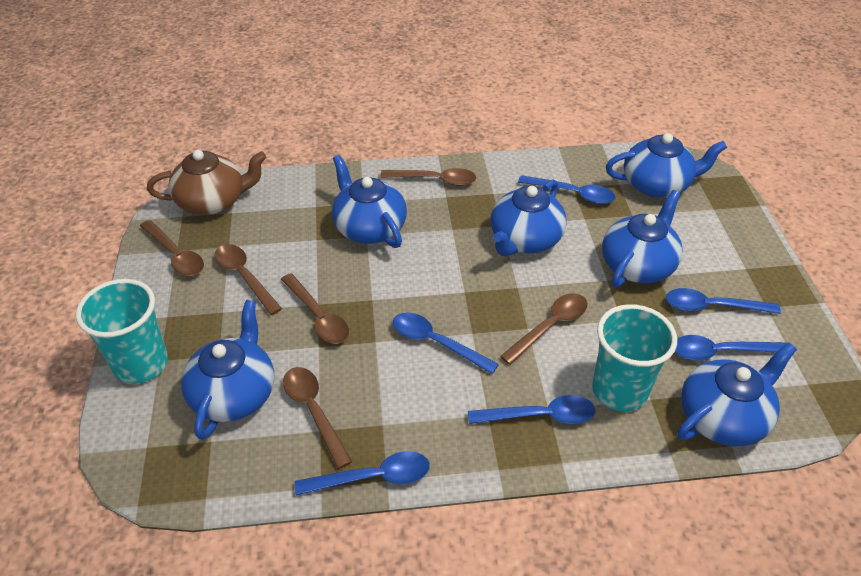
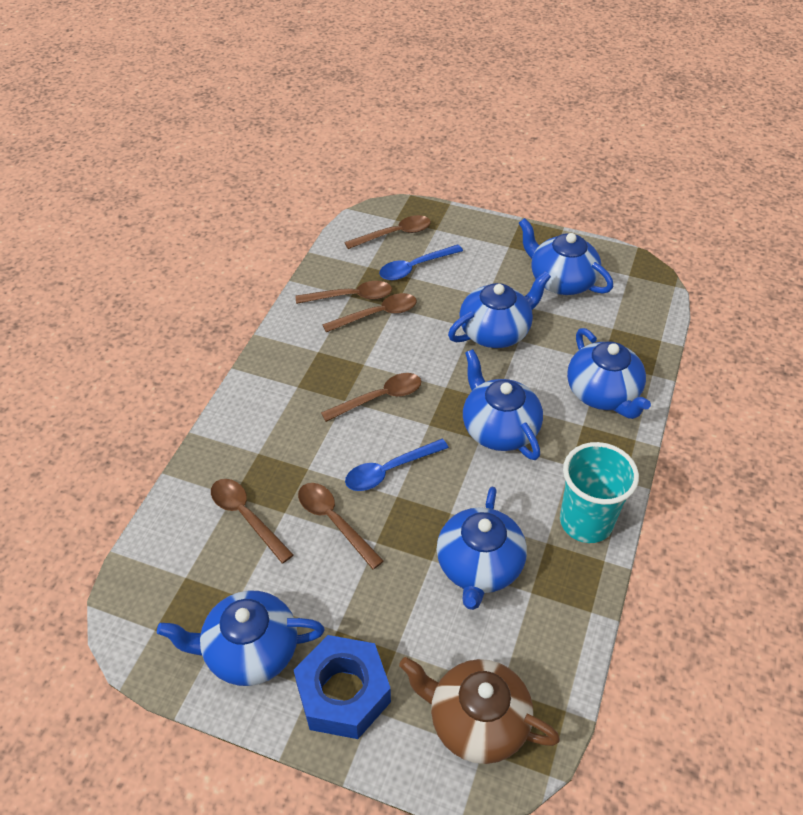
blue nut: none = 0 -> [294,635,391,739] = 1
blue spoon: [295,451,430,496] [393,312,499,374] [468,395,595,424] [518,175,615,204] [666,288,781,314] [675,335,787,360] = 6 -> [345,439,449,491] [379,244,463,280] = 2
turquoise cup: [76,279,168,384] [592,304,677,412] = 2 -> [560,442,639,543] = 1

